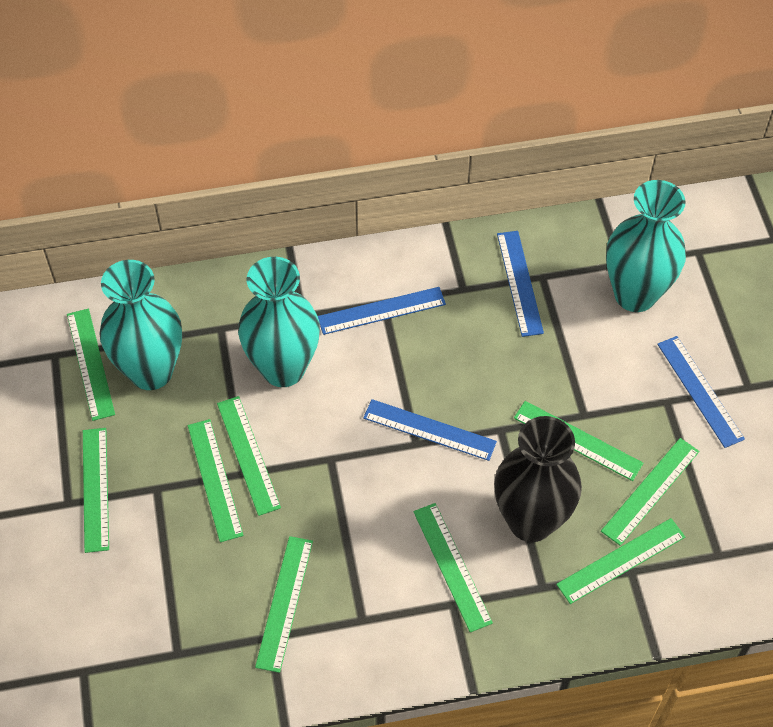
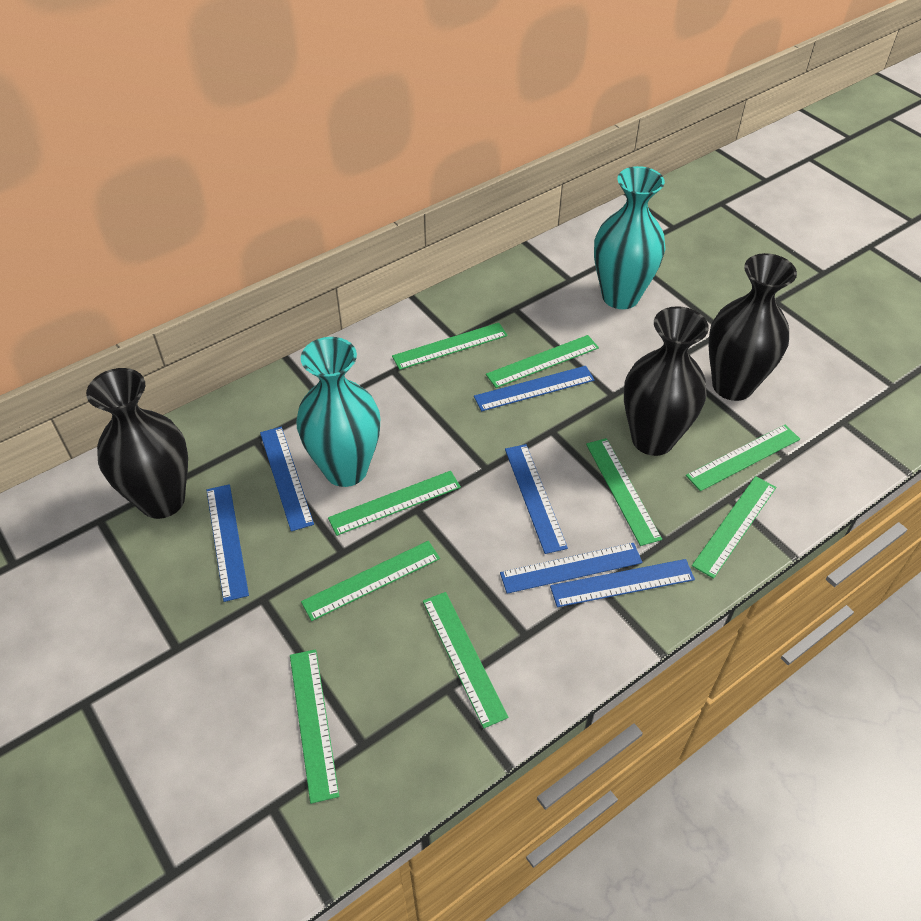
black vase: [494,416,582,542] = 1 -> [86,368,188,519] [624,306,709,456] [708,253,797,401] = 3
blue ruler: [318,287,446,335] [363,399,497,461] [497,231,544,337] [657,336,745,448] = 4 -> [206,484,249,602] [260,427,314,531] [474,366,595,411] [500,543,643,594] [505,444,568,554] [550,559,695,607] = 6
turquoise vase: [99,260,182,390] [238,257,320,387] [606,180,686,312] = 3 -> [296,337,380,487] [594,166,666,309] = 2

